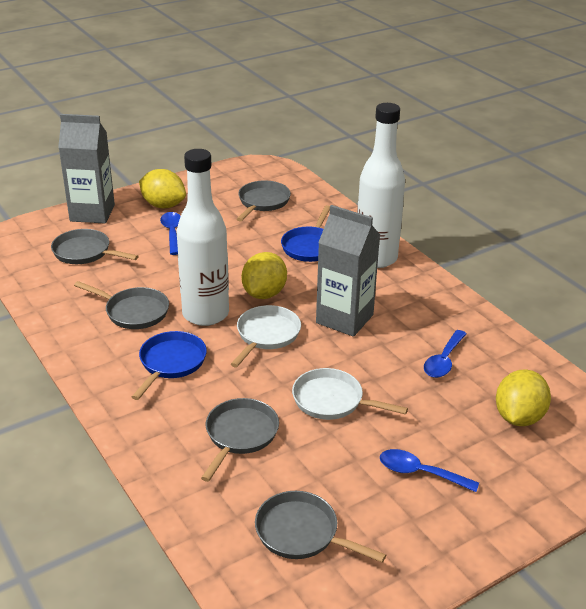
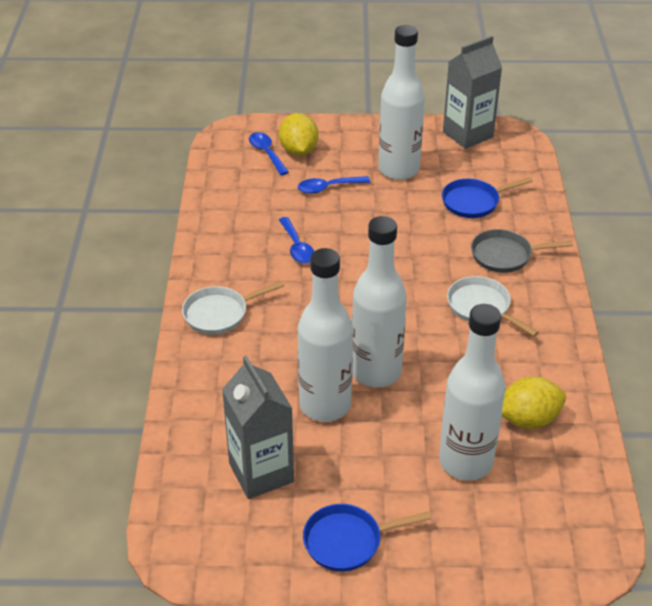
grey pan: [51,229,139,264] [74,281,169,329] [201,398,279,482] [237,180,291,222] [255,491,386,563] = 5 -> [471,229,573,273] = 1
white bottle: [177,149,229,326] [357,103,405,268] = 2 -> [298,248,353,422] [352,216,407,388] [378,25,425,180] [439,304,505,481] = 4
yellow lemon: [139,169,186,208] [242,252,287,299] [496,369,551,426] = 3 -> [278,113,318,156] [502,376,566,429] = 2

